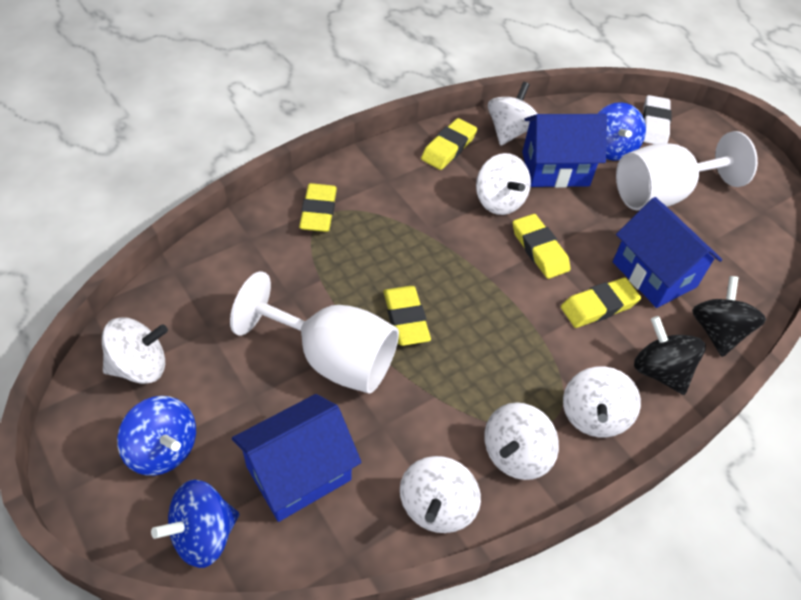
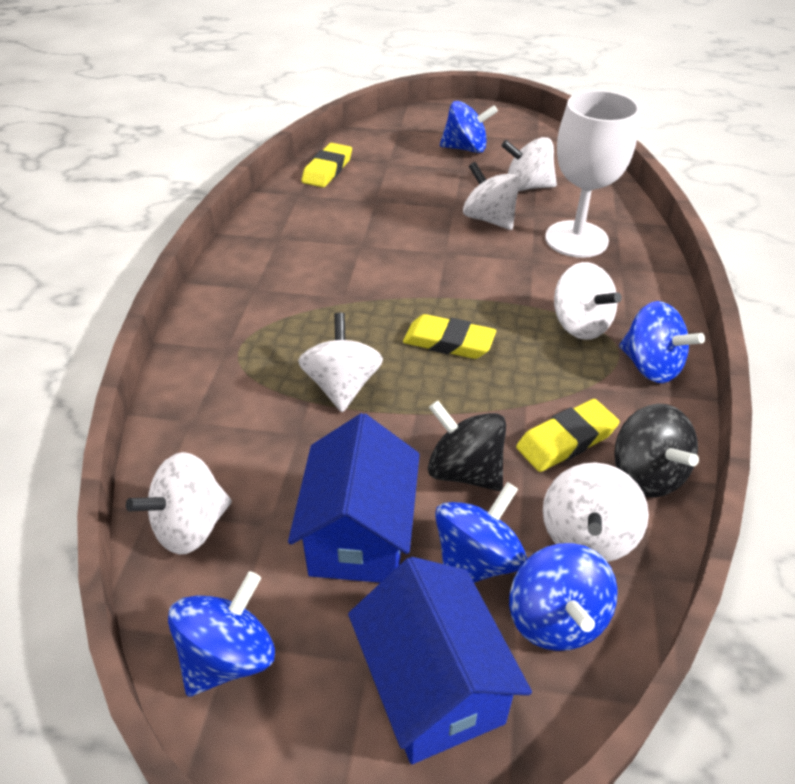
blue house: [232,394,362,522] [522,114,607,188] [613,197,722,308] = 3 -> [288,413,420,583] [348,557,532,764] = 2
blue spinning top: [117,396,196,476] [151,479,239,568] [597,102,646,161] = 3 -> [168,571,275,697] [435,482,527,583] [440,101,498,153] [509,543,618,651] [619,301,705,383] = 5
white eraser: [643,95,672,144] = 1 -> none = 0
white goblet: [230,271,399,394] [616,131,758,210] = 2 -> [545,90,640,258] = 1
yellow eraser: [299,183,337,232] [383,286,431,346] [421,118,477,170] [513,214,570,279] [561,278,641,328] = 5 -> [302,143,352,187] [403,314,496,359] [516,399,620,472] = 3

